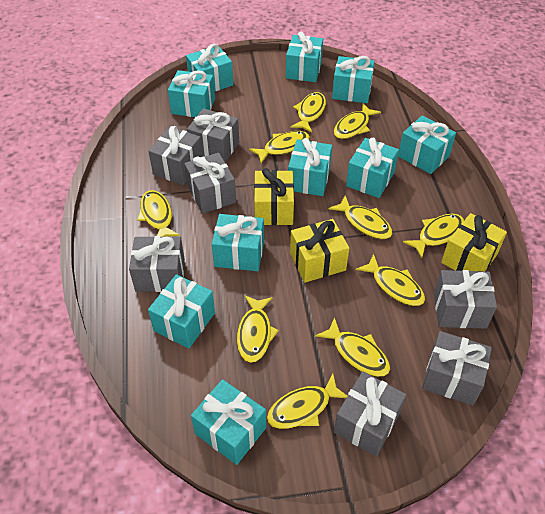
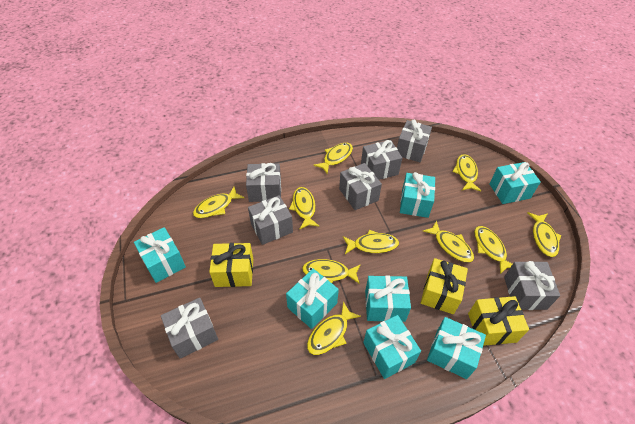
turquoise gift: [148,274,215,349] [168,70,215,117] [186,44,233,91] [191,379,266,465] [212,214,264,271] [286,32,323,82] [288,138,332,196] [332,56,375,103] [346,138,399,198] [398,115,456,174] = 10 -> [134,227,186,283] [286,269,339,329] [363,315,421,379] [365,275,411,322] [400,172,435,218] [427,317,486,379] [489,162,541,204] = 7

